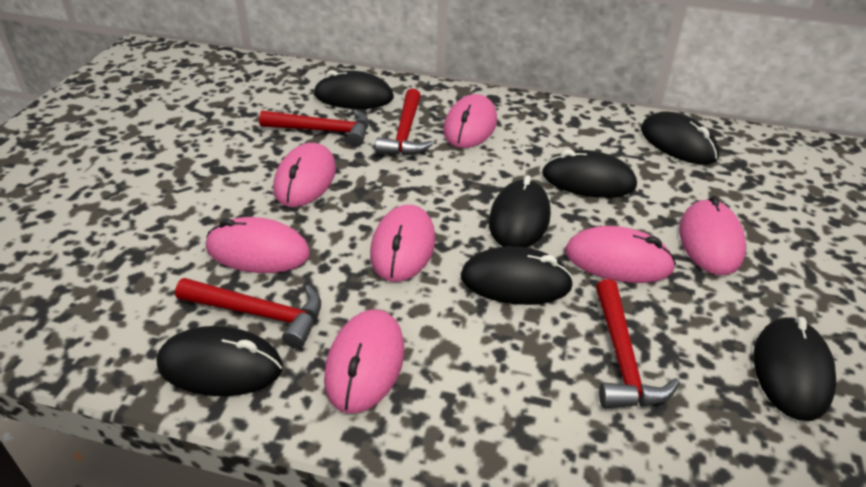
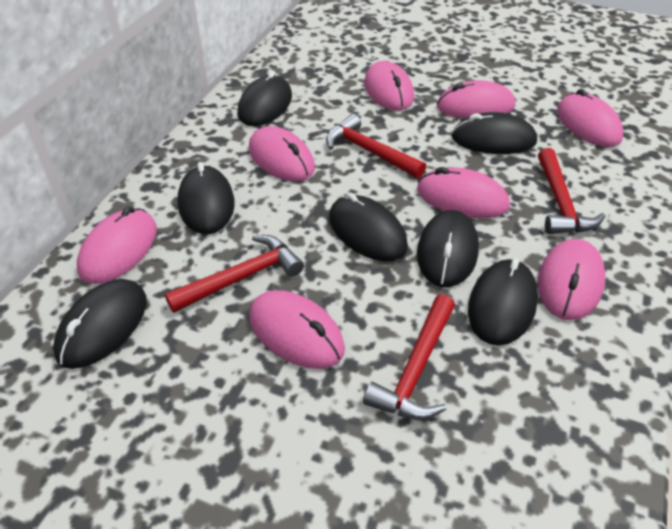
pink mouse: [206,217,310,273] [273,143,336,207] [324,309,404,413] [370,205,435,282] [443,94,497,148] [565,226,676,283] [679,196,746,275] = 7 -> [77,206,157,284] [249,126,315,181] [249,290,345,369] [364,61,414,111] [417,167,510,218] [437,80,515,119] [538,239,606,320] [557,89,623,147] = 8

